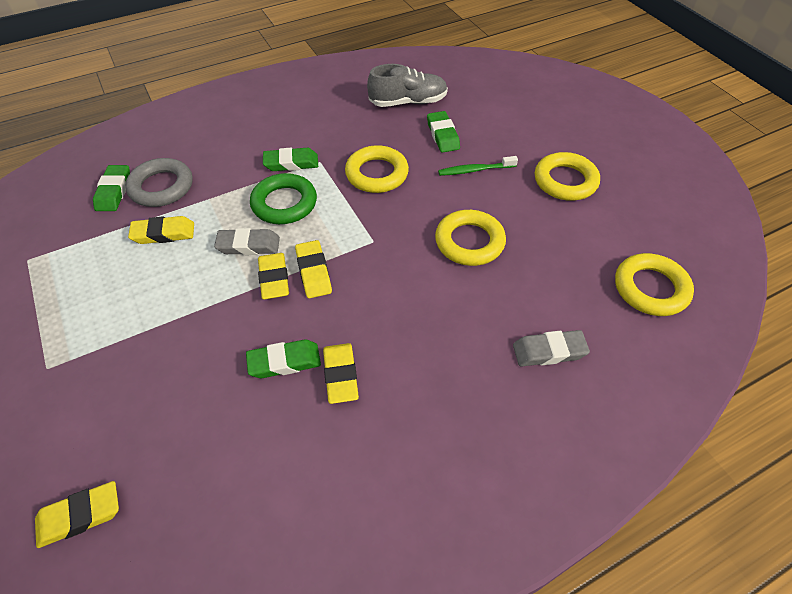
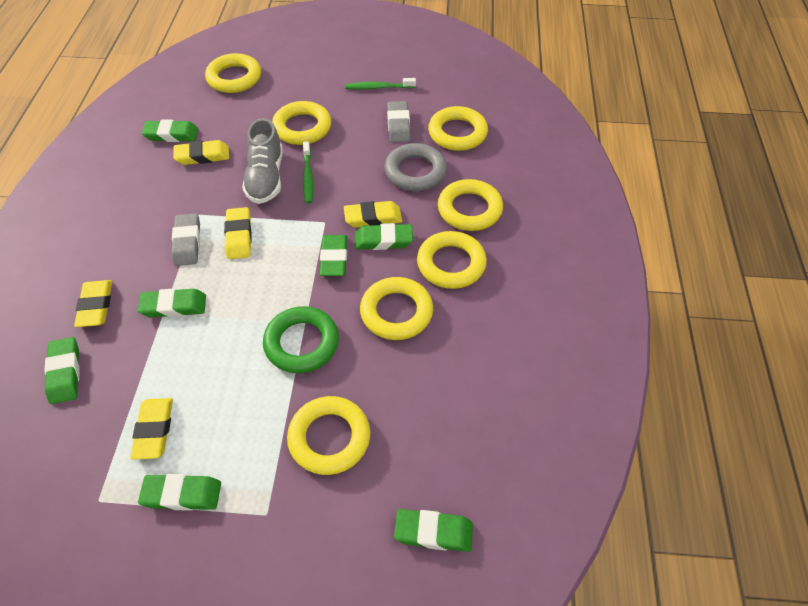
green eraser: [93,165,130,211] [246,339,321,378] [263,148,318,171] [427,111,460,153] = 4 -> [44,337,80,404] [138,288,206,318] [138,474,221,511] [142,120,198,142] [320,235,347,276] [355,223,413,250] [394,509,473,552] = 7
green toothbrush: [438,156,518,176] = 1 -> [303,141,313,204] [345,78,416,89] = 2
yellow ring: [345,145,409,193] [435,210,506,266] [535,152,600,201] [615,253,694,316] = 4 -> [205,53,261,93] [272,101,331,145] [287,396,370,475] [360,277,433,340] [417,231,487,289] [428,106,488,151] [438,179,503,231] = 7

